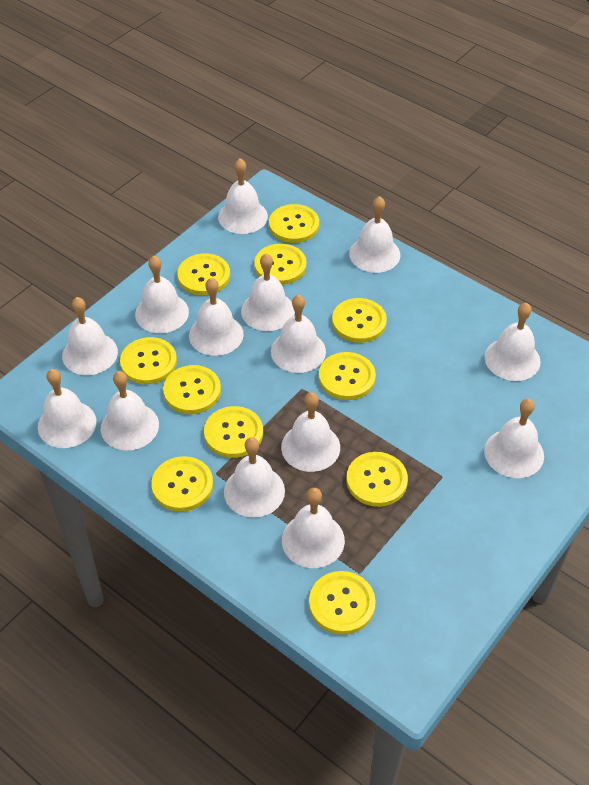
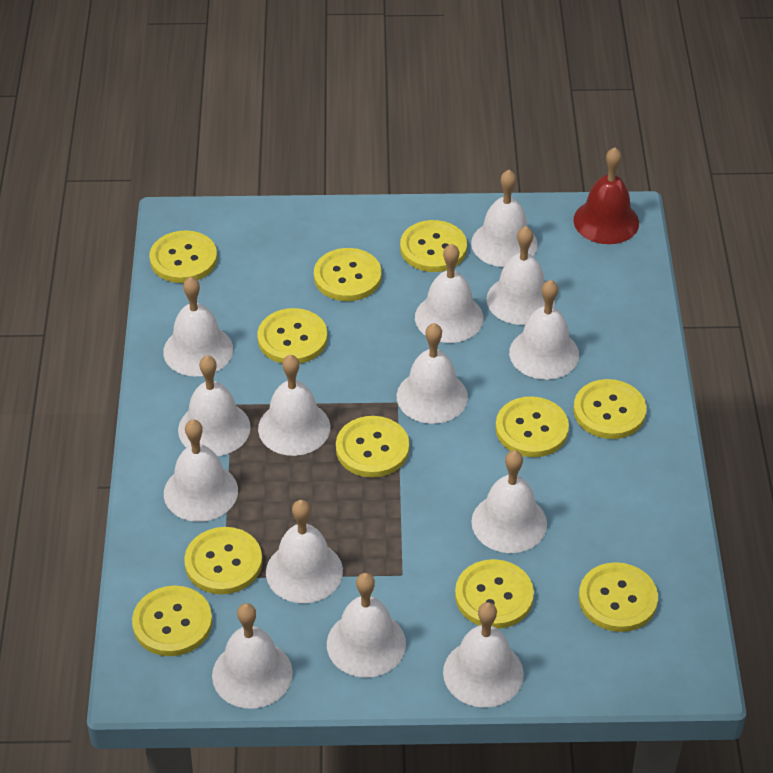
red bell: none = 0 -> [573,147,639,244] = 1

